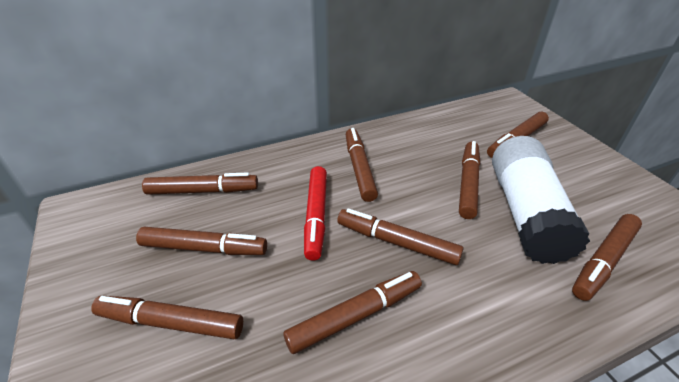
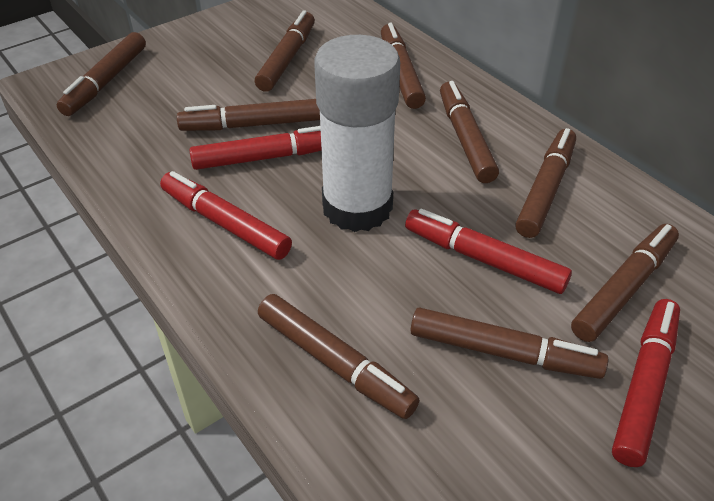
red marker: [304,166,327,261] = 1 -> [160,171,292,260] [189,126,322,170] [405,209,572,294] [612,299,680,467] = 4

